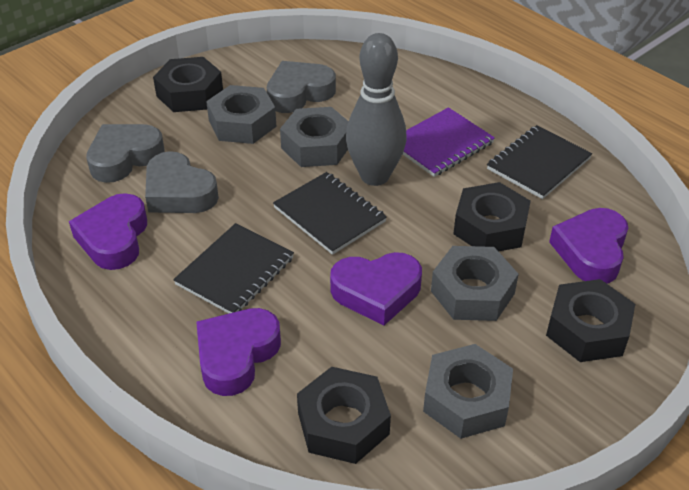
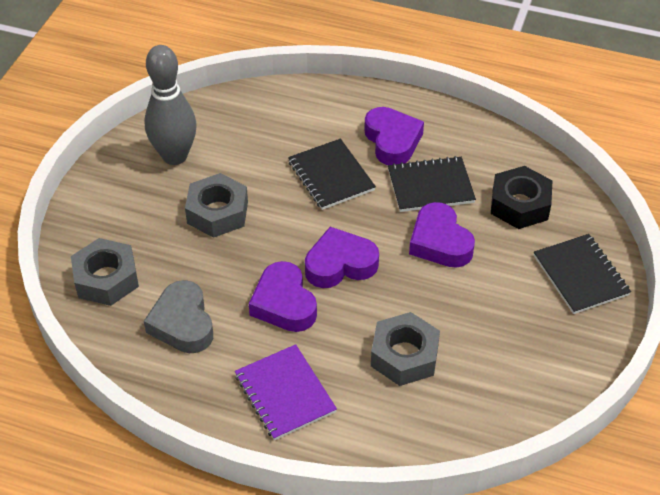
black nut: [153,57,223,112] [297,367,391,464] [453,182,531,252] [546,279,635,362] = 4 -> [491,166,553,229] = 1
grey heart: [86,124,164,183] [145,151,219,213] [267,61,336,113] = 3 -> [144,280,213,353] = 1
grey nut: [206,85,276,144] [280,107,349,167] [423,344,513,439] [431,246,519,321] = 4 -> [71,238,139,306] [185,173,248,238] [371,312,440,386] = 3

